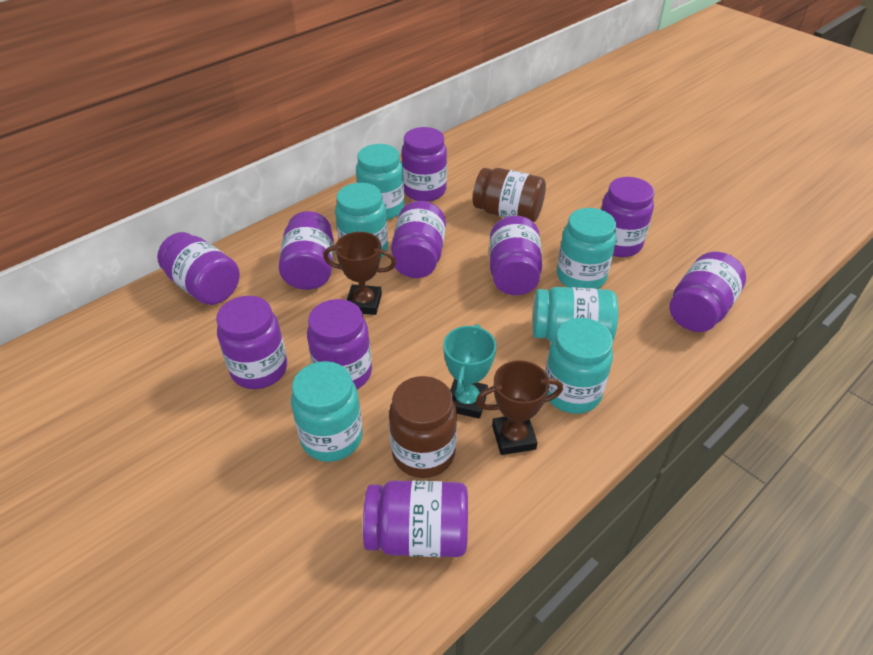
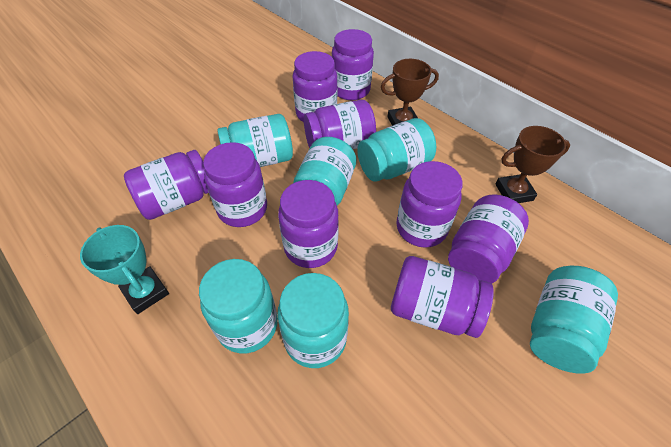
brown jar: [389,376,457,478] [473,168,546,222] = 2 -> none = 0
purple jar: [157,232,240,305] [216,296,287,389] [279,211,334,290] [307,299,372,389] [363,480,468,557] [391,201,446,278] [401,127,447,202] [489,216,542,295] [601,177,654,257] [670,252,746,332] = 10 -> [124,150,209,220] [203,142,267,227] [278,180,339,268] [292,51,337,122] [304,100,376,149] [332,29,374,100] [391,256,494,338] [396,161,463,248] [448,194,529,284] = 9

